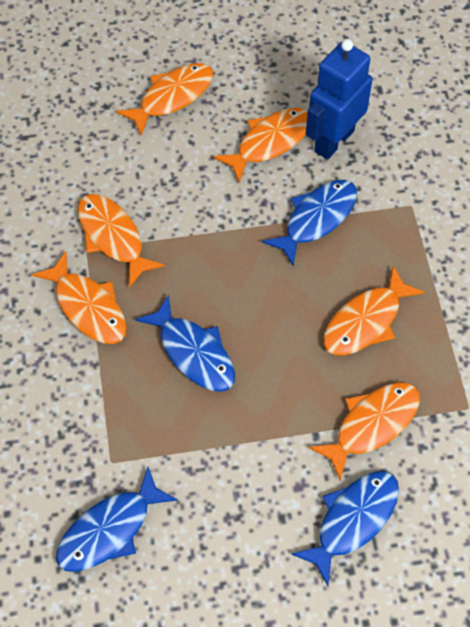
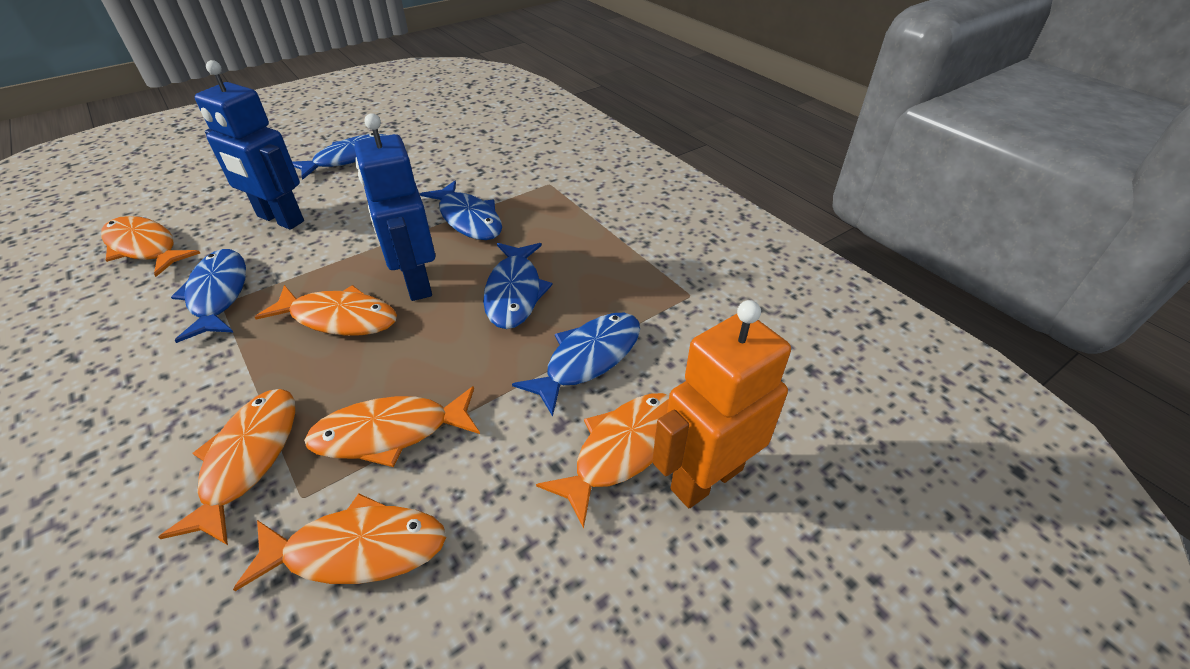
blue fish: [56,467,178,572] [135,295,235,392] [262,180,357,267] [291,471,399,586] = 4 -> [171,249,246,343] [292,133,387,180] [420,181,502,240] [483,243,553,329] [512,313,640,417] = 5
blue robot: [306,39,372,160] = 1 -> [195,60,304,230] [354,113,435,301] = 2
orange robot: none = 0 -> [652,300,791,508] = 1

